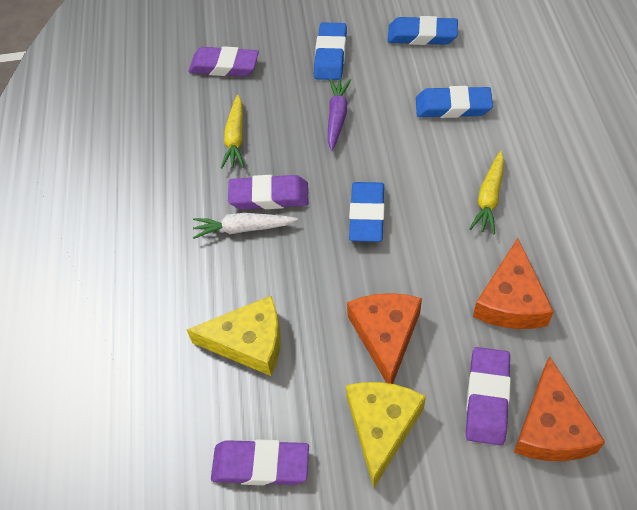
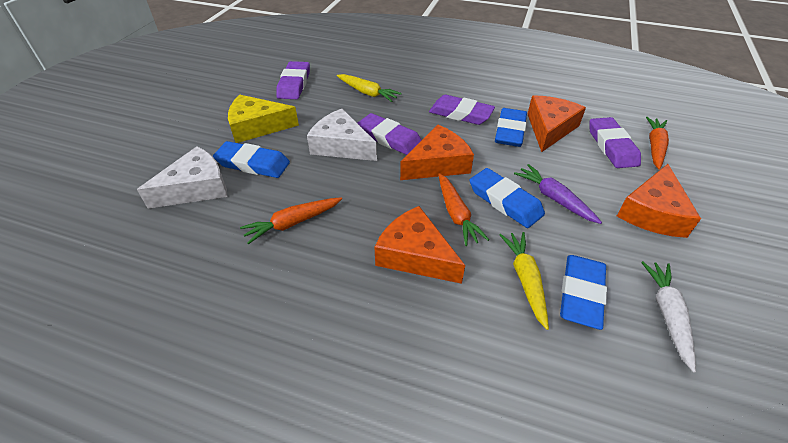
orange carrot: none = 0 -> [240,197,342,244] [438,173,489,246] [646,117,669,170] = 3
orange cheese: [347,293,422,384] [473,238,554,329] [514,356,605,461] = 3 -> [374,206,465,284] [400,125,474,180] [528,95,586,152] [617,164,701,238] = 4
white cheese: none = 0 -> [137,146,228,209] [307,109,377,161] = 2
yellow cheese: [187,296,281,376] [346,382,426,488] = 2 -> [228,94,299,143] = 1

